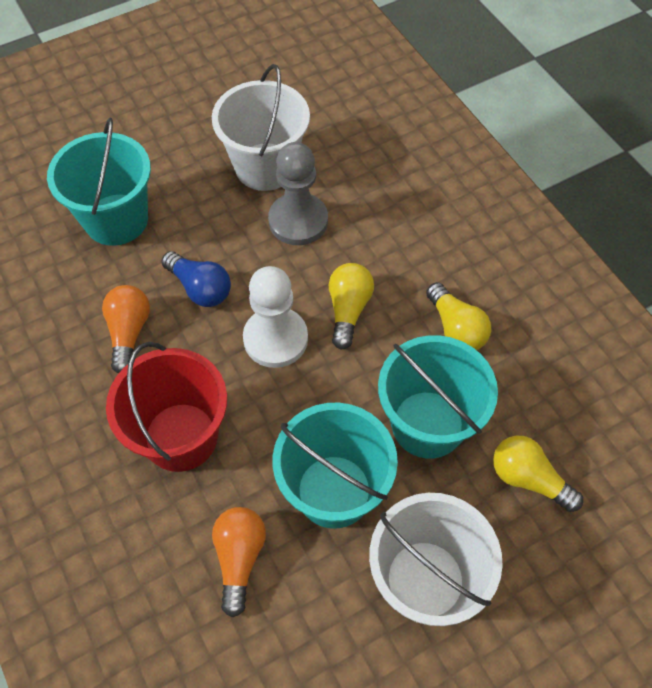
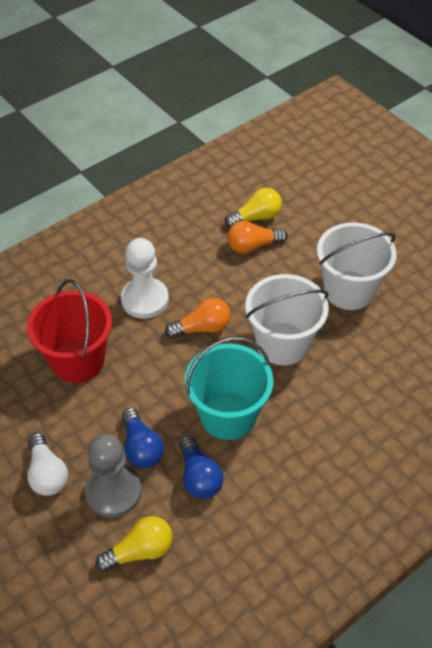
blue light bulb: [161,251,231,307] = 1 -> [122,408,164,468] [179,435,223,499] = 2
turquoise bucket: [47,118,151,246] [273,403,398,529] [378,335,498,458] = 3 -> [185,337,273,440] = 1
white light bulb: none = 0 -> [27,433,68,496] = 1
yellow light bulb: [329,263,374,350] [426,282,491,350] [493,436,583,512] = 3 -> [96,516,173,572] [225,188,282,228] = 2

